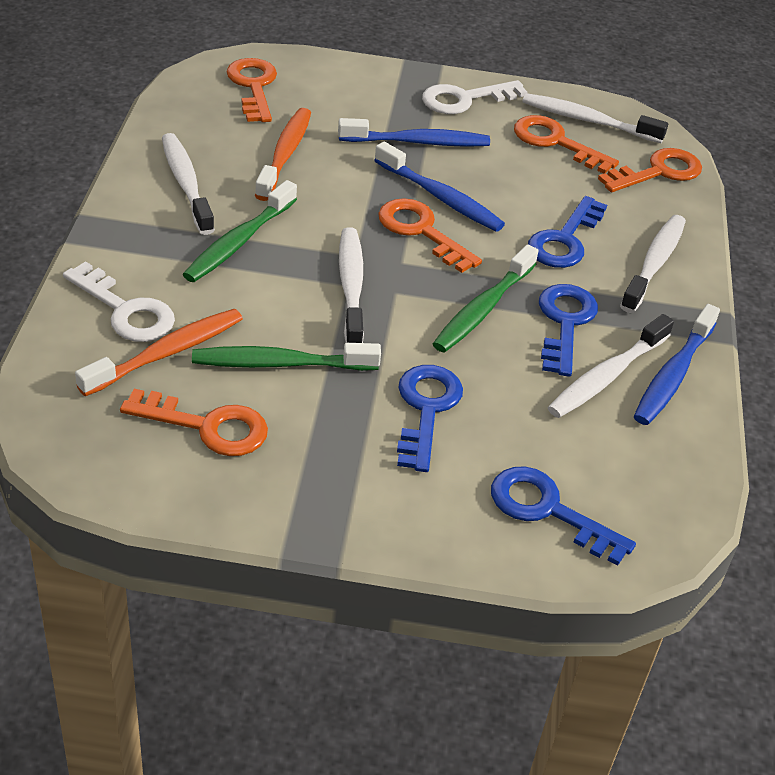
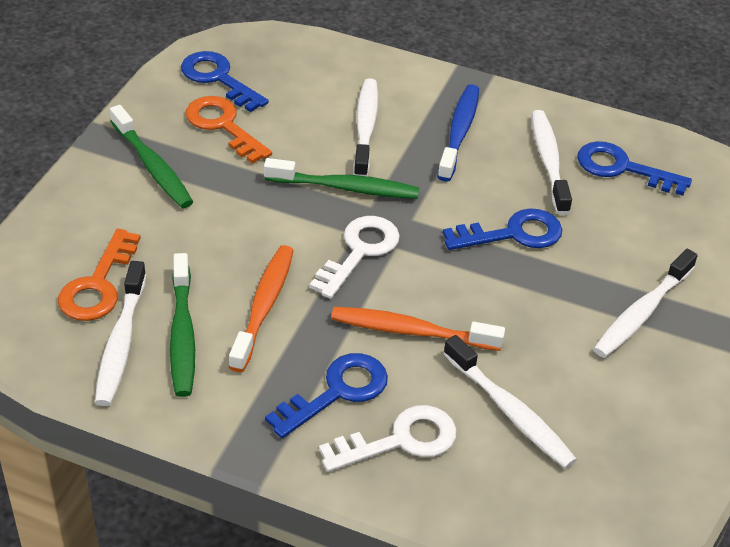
blue toothbrush: [338,118,490,147] [374,142,505,232] [634,304,720,425] = 3 -> [437,84,479,182] = 1
orange key: [120,389,268,456] [226,58,277,122] [378,198,482,273] [514,115,619,174] [598,148,702,192] = 5 -> [58,229,141,321] [186,96,272,164] = 2

